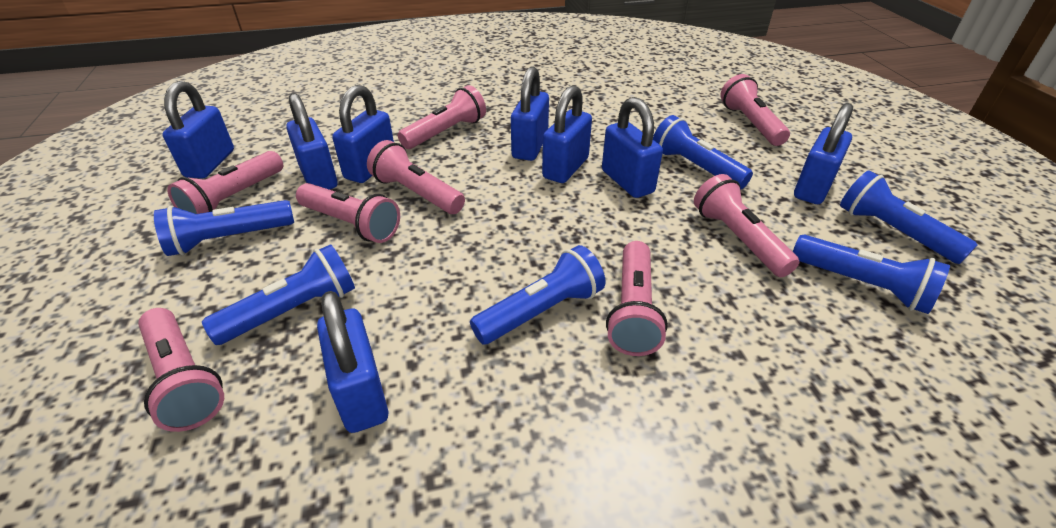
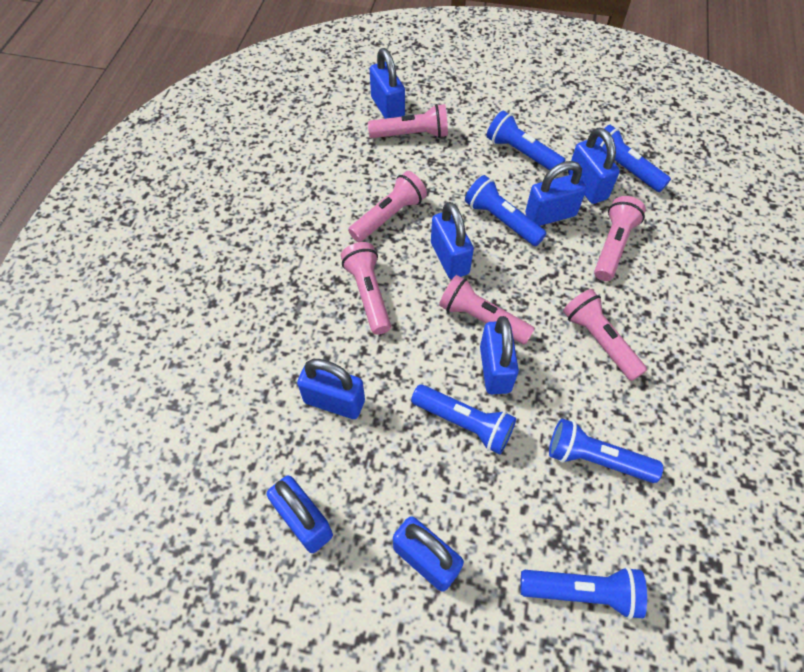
pink flashlight: [138,308,224,432] [167,151,283,214] [296,183,400,243] [367,140,465,214] [398,85,486,149] [606,241,668,356] [694,174,799,277] [720,74,790,146] = 8 -> [341,242,391,335] [348,171,427,242] [368,104,448,138] [439,275,535,344] [563,289,647,381] [594,196,646,281] = 6

